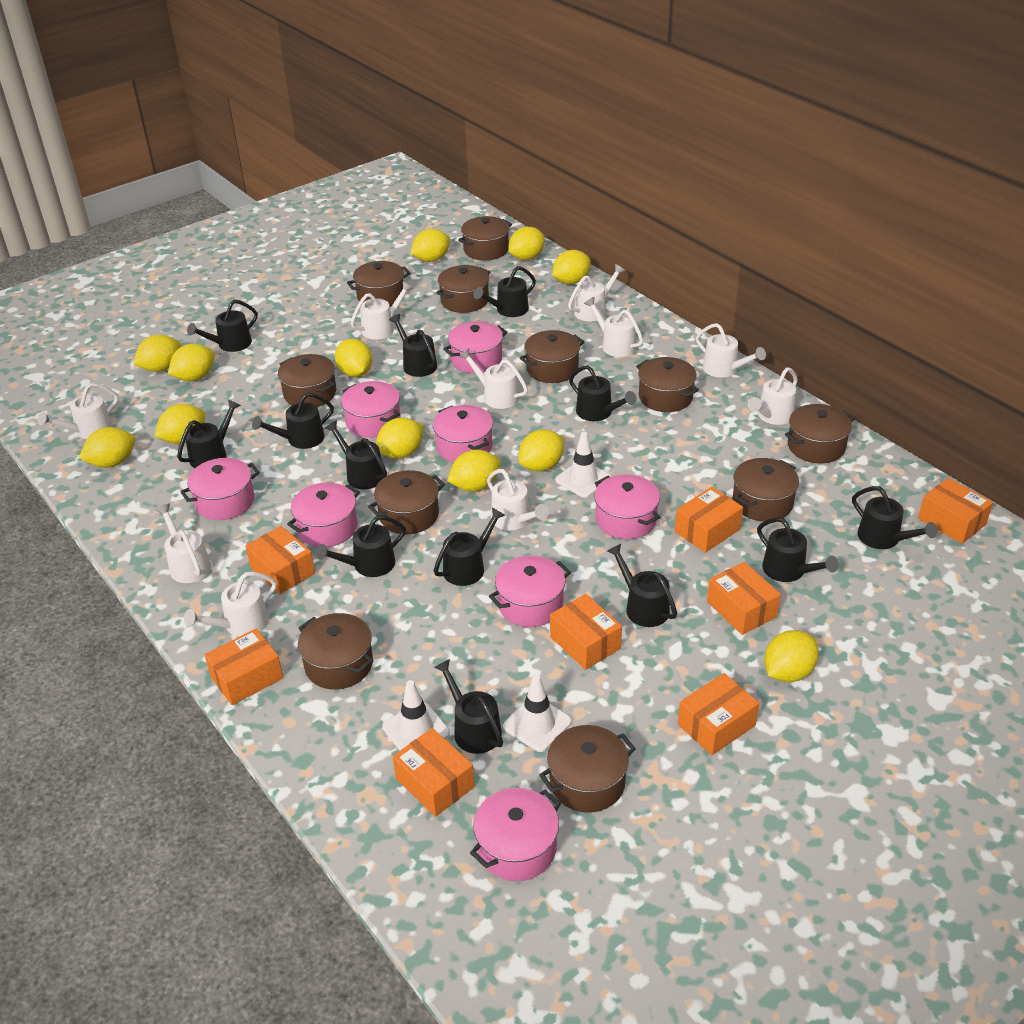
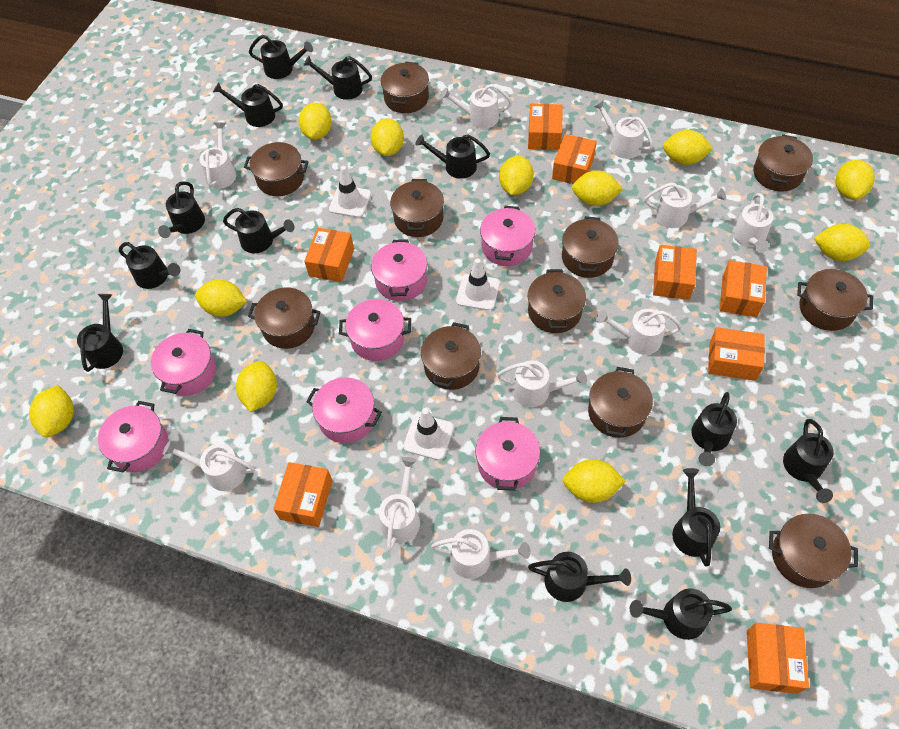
pink pot: [180,458,260,520] [287,483,360,547] [341,381,401,438] [433,405,493,463] [443,321,508,373] [470,788,561,881] [489,555,571,627] [594,474,660,539] = 8 -> [98,401,168,473] [151,329,216,396] [306,377,382,443] [339,299,411,361] [371,239,427,301] [475,417,540,491] [480,206,535,266] = 7
yellow lemon: [79,427,135,468] [133,335,181,372] [155,404,205,444] [168,344,215,381] [335,339,372,377] [376,417,424,459] [410,229,450,262] [447,450,500,492] [509,227,545,260] [519,430,564,471] [552,250,591,284] [765,630,819,682] = 12 -> [29,385,74,437] [195,279,247,317] [236,361,277,412] [299,103,332,140] [371,118,404,156] [499,156,534,195] [563,459,626,503] [572,170,623,206] [663,130,713,165] [814,224,870,261] [835,160,875,200] = 11

